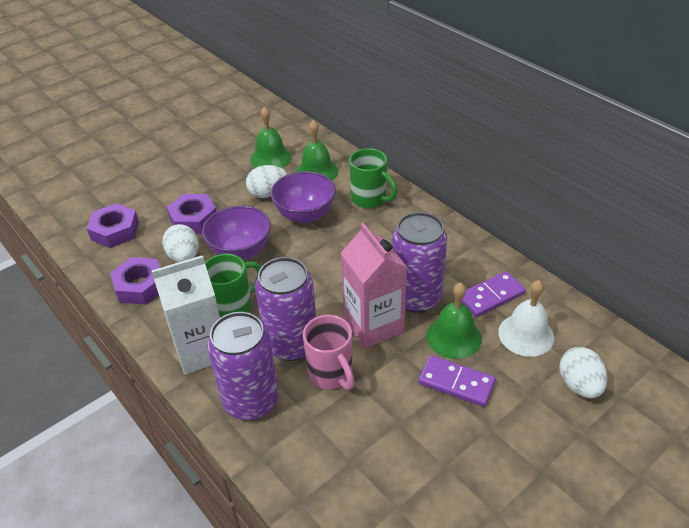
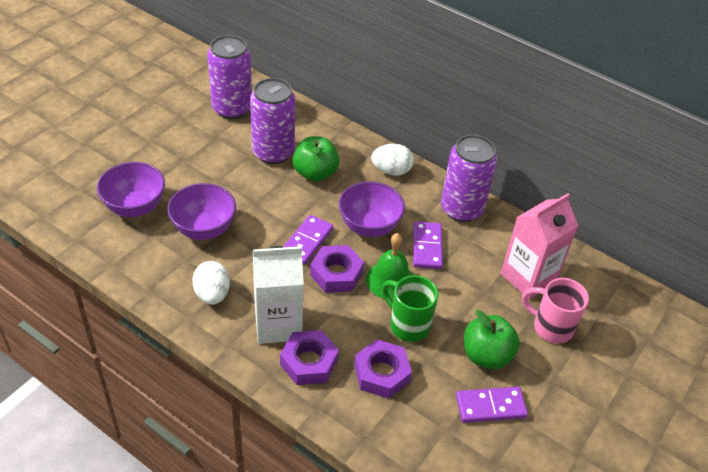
green apple: none = 0 -> [292,136,340,182] [464,310,520,369] = 2
green bell: [250,107,292,168] [296,120,338,181] [426,283,482,359] = 3 -> [366,233,413,300] = 1
green mug: [205,253,261,318] [349,148,397,208] = 2 -> [382,275,439,342] = 1
purple bowl: [202,205,271,260] [271,171,336,223] = 2 -> [97,162,165,217] [167,183,236,240] [339,181,405,237] = 3
purple domino: [418,355,496,407] [461,271,526,317] = 2 -> [283,215,333,265] [413,221,443,269] [456,387,528,423] = 3
white bell: [498,280,554,357] = 1 -> none = 0
white egg: [162,224,199,262] [246,165,288,198] [559,347,607,398] = 3 -> [192,261,230,305] [371,144,414,176] = 2

